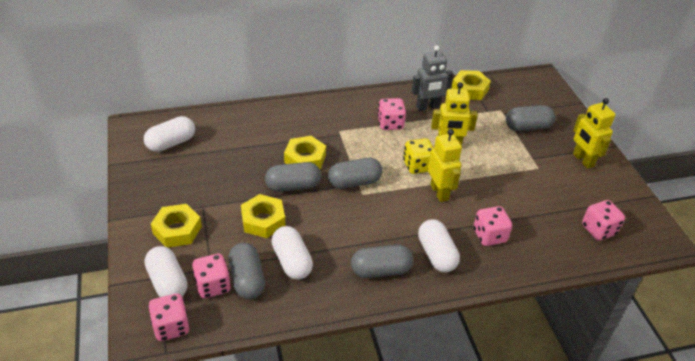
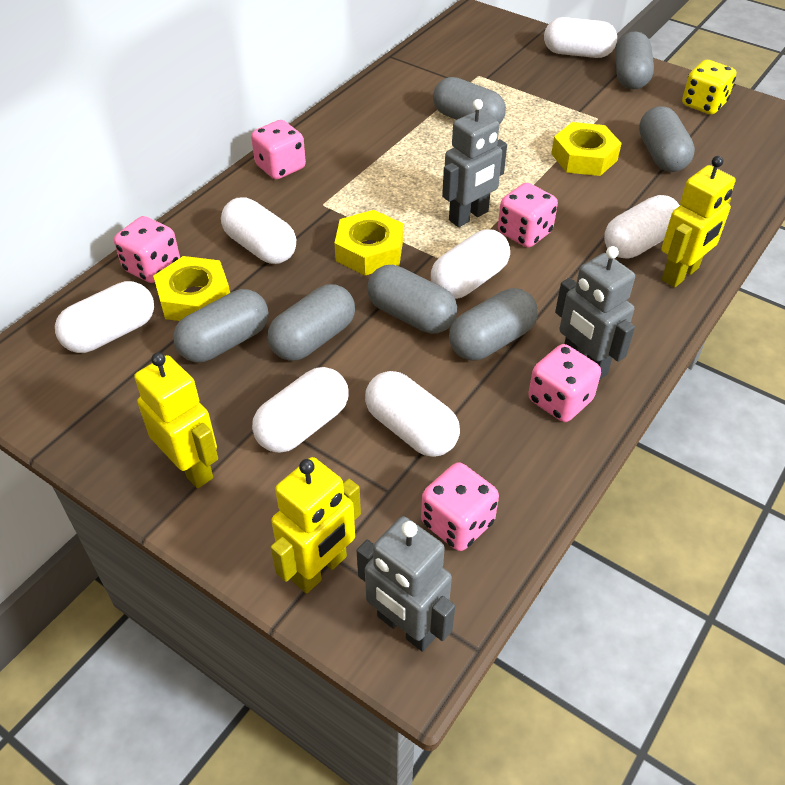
grey capsule: [228,243,265,299] [265,162,321,192] [328,158,383,189] [351,244,413,278] [506,105,555,131] = 5 -> [173,289,269,362] [268,284,355,361] [367,265,457,334] [433,77,506,124] [449,288,538,360] [615,31,654,89] [639,106,695,172] = 7
grey robot: [412,46,454,111] = 1 -> [357,516,455,652] [442,99,507,227] [555,246,635,380] = 3
white capsule: [144,116,195,152] [145,246,188,297] [271,226,313,279] [418,219,460,272] = 4 -> [55,281,154,353] [221,197,296,264] [252,367,349,453] [365,371,460,457] [431,229,510,299] [544,17,617,58] [604,195,680,259] = 7
yellow nut: [151,204,202,248] [241,194,285,238] [284,136,326,169] [451,70,491,100] = 4 -> [153,256,230,321] [335,210,403,275] [551,122,622,176] = 3

